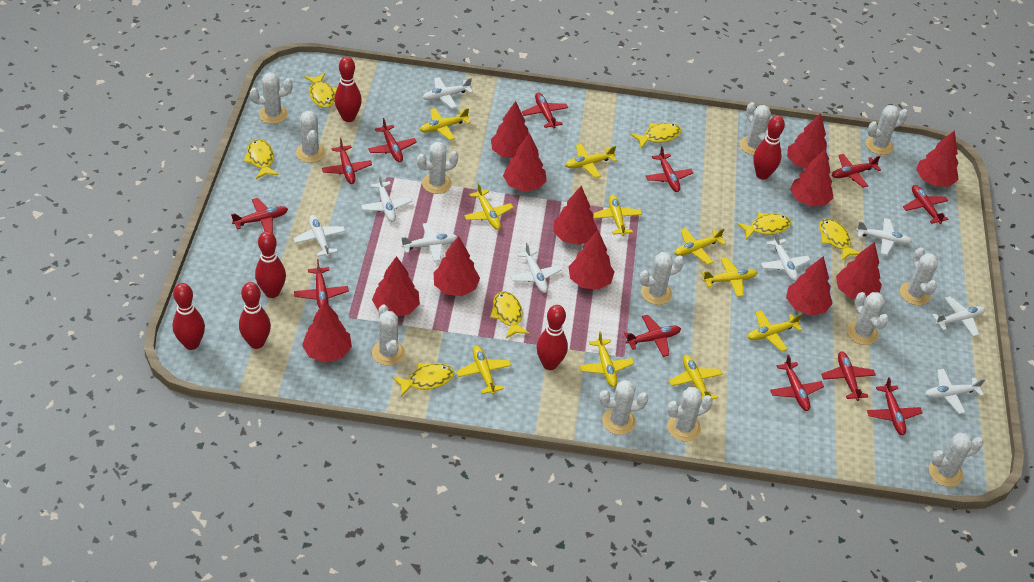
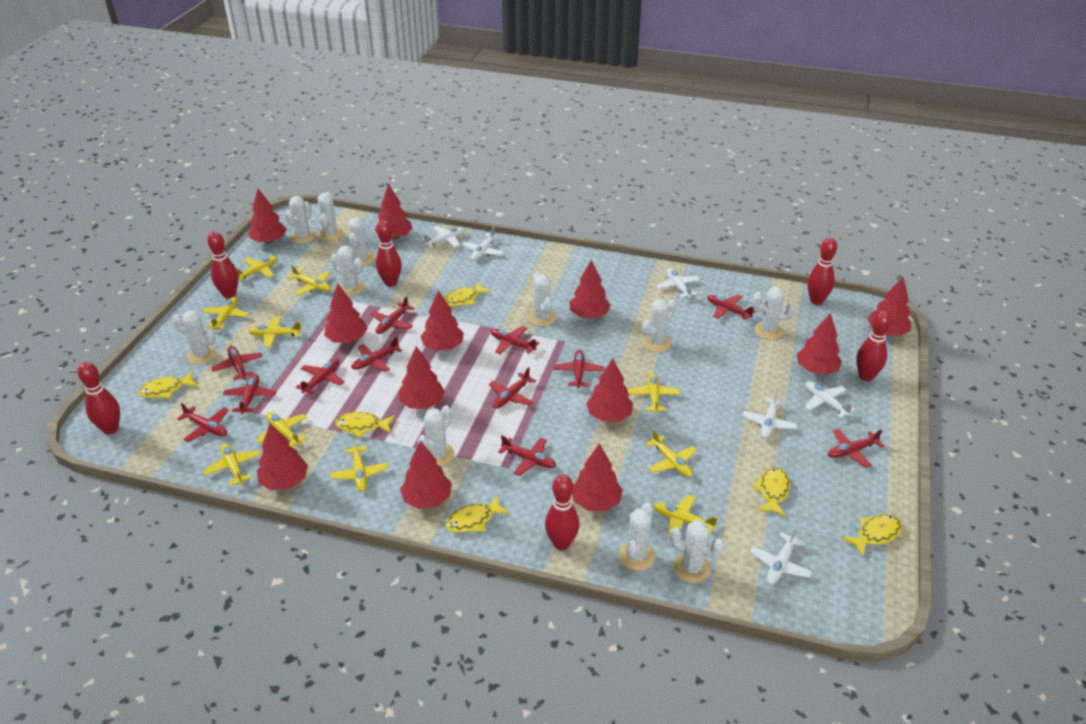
white cactus: [250,72,292,124] [296,111,326,163] [372,304,405,366] [417,142,458,194] [599,380,648,435] [639,252,684,305] [667,387,713,442] [740,102,771,155] [847,292,889,345] [866,105,908,155] [900,248,938,305] [929,433,983,487] = 12 -> [173,311,217,364] [285,196,316,244] [318,192,343,241] [331,246,364,296] [349,217,374,266] [418,405,454,466] [528,273,556,326] [619,502,656,571] [642,299,676,352] [670,520,724,583] [753,287,796,340] = 11
white plane: [293,215,345,257] [361,174,412,222] [401,223,457,262] [422,77,473,109] [510,243,562,293] [761,232,811,281] [856,218,912,255] [925,369,985,414] [932,296,985,337] = 9 -> [422,226,465,247] [463,227,503,261] [656,268,700,298] [742,390,797,438] [750,527,812,585] [805,381,855,418] = 6
yellow fish: [243,139,279,179] [304,73,337,108] [392,363,454,397] [490,291,530,338] [630,123,681,148] [737,213,791,240] [819,218,860,261] = 7 -> [138,371,198,398] [335,412,395,438] [444,281,492,307] [445,496,510,533] [752,467,790,517] [842,514,902,557] = 6

